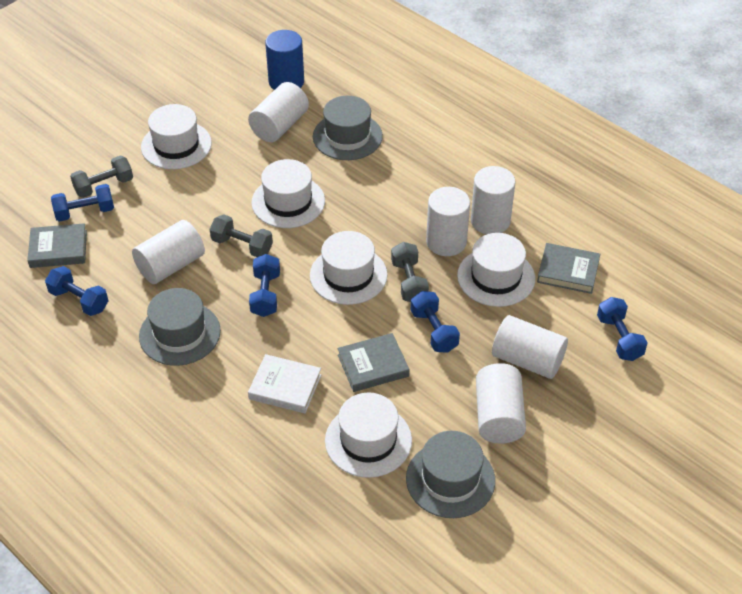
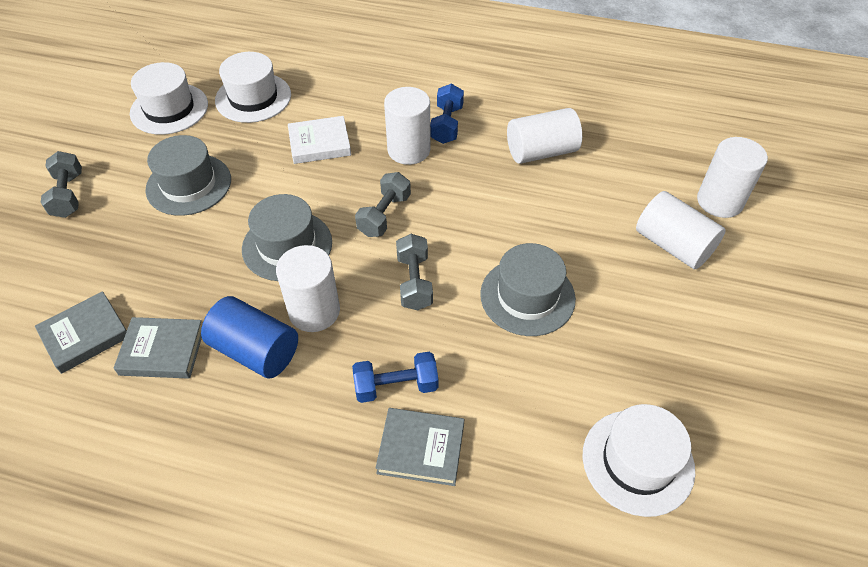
blue dumbbell: [45,266,108,316] [51,184,114,222] [249,254,280,317] [411,291,460,353] [597,297,648,361] = 5 -> [352,352,439,403] [430,84,464,144] = 2
white cylinder: [132,220,205,284] [248,82,309,142] [426,187,470,256] [471,166,515,234] [476,363,526,444] [492,315,568,379] = 6 -> [276,245,340,332] [384,87,430,165] [507,108,582,164] [636,191,726,269] [697,137,768,218] = 5
white hat: [141,104,212,169] [251,159,325,228] [310,231,388,305] [325,393,412,478] [457,233,535,307] = 5 -> [130,62,208,135] [215,52,291,123] [583,404,695,517] = 3

